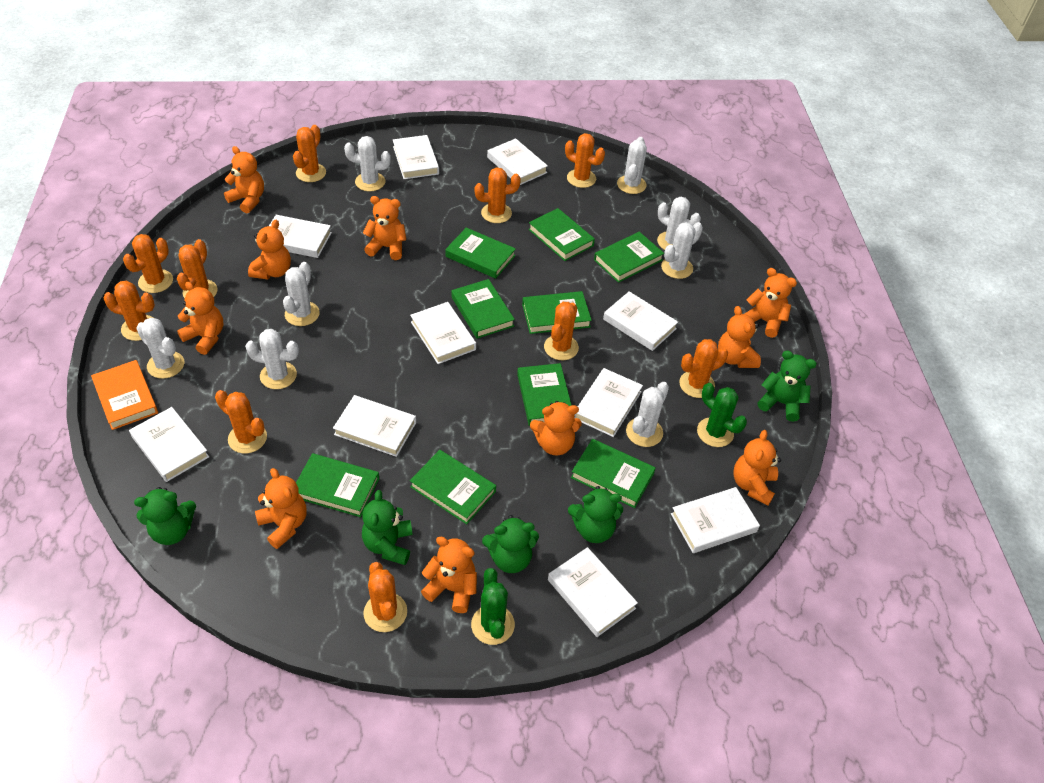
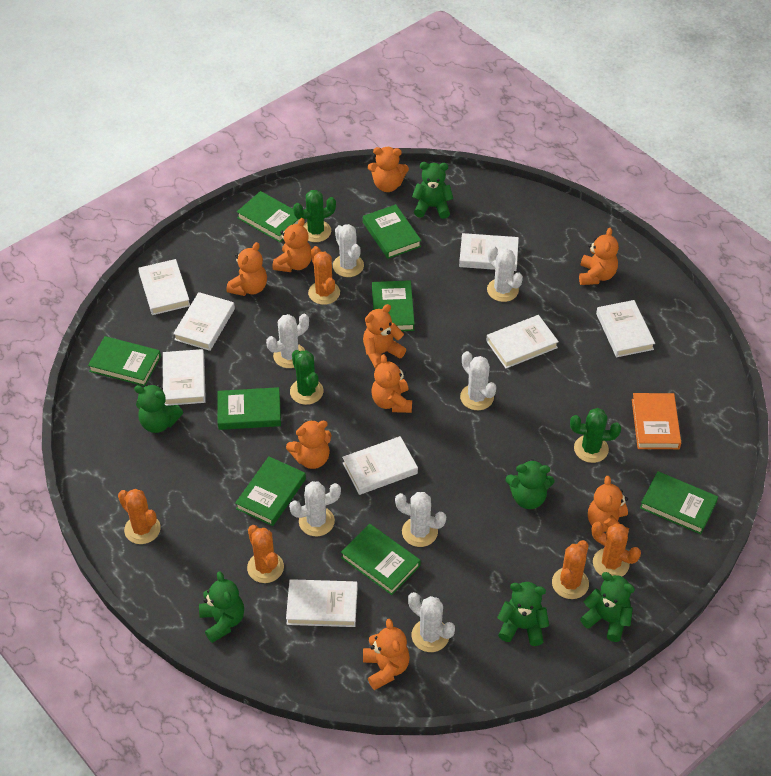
green book: [296,453,379,517] [410,450,496,524] [445,228,516,279] [452,279,515,339] [517,363,572,426] [522,291,592,334] [528,208,595,261] [571,439,656,508] [594,232,664,283] = 9 -> [88,336,161,386] [217,387,281,430] [235,457,306,526] [237,191,299,242] [341,524,421,595] [363,204,421,259] [372,280,415,331] [640,471,718,534] = 8
green cactus: [471,568,515,645] [697,383,747,447] = 2 -> [290,350,324,405] [293,190,336,242] [570,408,621,463] = 3
green teddy bear: [134,487,196,545] [362,490,413,565] [482,515,539,573] [568,486,623,543] [758,350,817,422] = 5 -> [134,384,183,433] [199,571,244,643] [412,162,453,219] [497,582,549,646] [506,459,554,509] [580,572,635,642] = 6
orange cactus: [103,281,155,341] [123,234,173,293] [177,239,218,298] [215,390,267,454] [293,125,326,182] [363,562,407,632] [474,167,521,223] [544,302,579,360] [565,133,605,188] [679,339,728,398] = 10 -> [118,489,161,544] [247,525,284,583] [308,246,340,305] [552,540,589,599] [591,522,641,577] = 5
orange teddy bear: [177,282,223,355] [224,146,264,213] [248,220,291,279] [255,468,307,549] [363,196,406,260] [421,537,477,613] [530,401,582,456] [718,306,761,368] [733,430,781,506] [745,268,797,338] = 10 -> [226,242,267,296] [273,218,312,272] [286,420,332,469] [363,304,406,369] [363,619,410,690] [368,147,409,192] [371,354,412,413] [579,227,619,285] [588,476,629,534] = 9
white book: [129,407,209,482] [269,215,332,258] [333,395,416,457] [393,135,439,179] [410,302,476,364] [487,138,548,185] [548,547,638,637] [574,368,643,437] [603,291,678,351] [671,487,760,553] = 10 -> [138,259,190,315] [163,349,206,406] [173,292,235,351] [286,579,358,627] [342,436,418,495] [459,233,519,271] [486,315,559,368] [596,300,655,357] = 8
white cactus: [136,318,184,379] [245,329,299,389] [283,262,320,326] [344,136,391,191] [617,137,647,194] [626,382,669,447] [657,197,701,250] [661,222,703,279] = 8 -> [266,314,309,368] [289,481,341,536] [333,224,364,277] [395,492,446,547] [408,592,455,652] [460,351,497,410] [487,245,523,302] = 7

